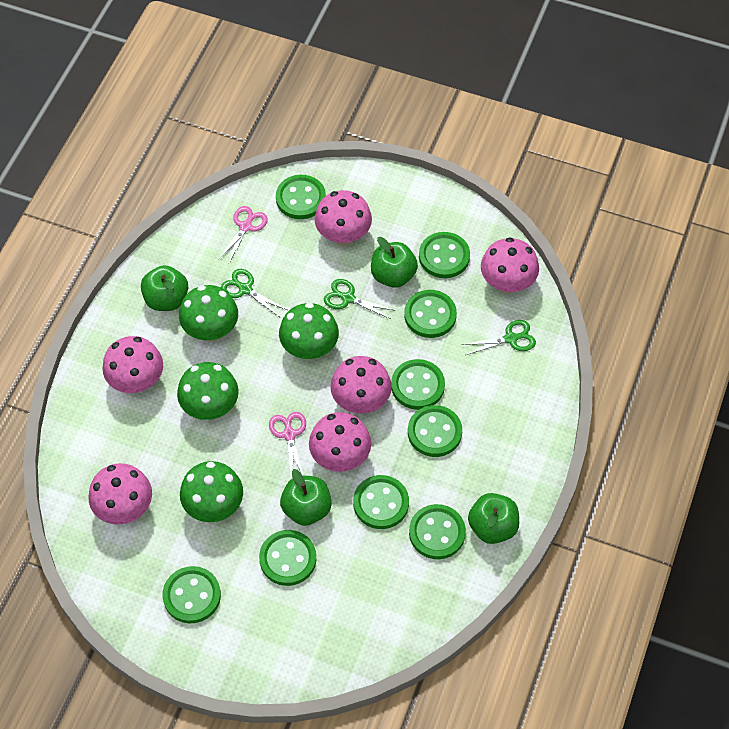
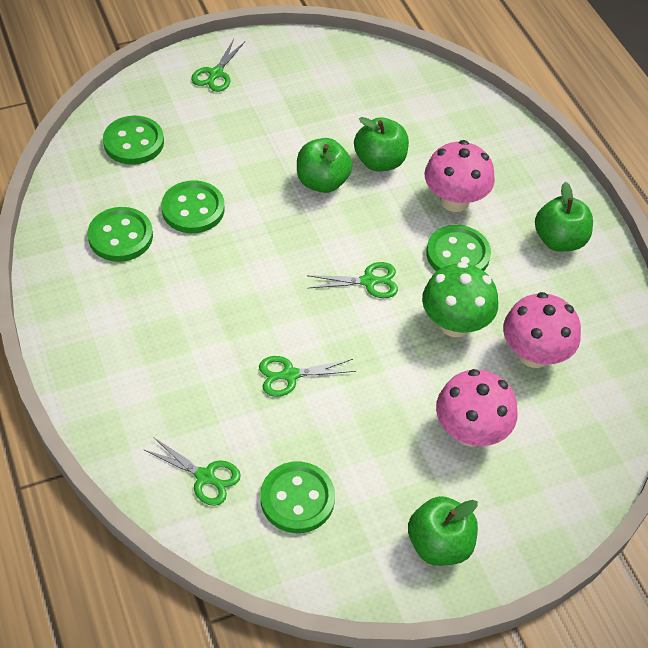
green button: [163,566,221,623] [259,530,316,586] [276,175,326,219] [353,475,409,529] [391,359,445,410] [404,290,457,338] [408,405,462,457] [409,504,466,559] [419,232,470,278] = 9 -> [88,207,153,262] [103,116,164,165] [161,180,225,233] [260,461,335,533] [426,225,491,272] = 5
green mushroom: [177,362,239,420] [179,285,238,341] [180,461,243,522] [279,303,339,360] = 4 -> [422,262,498,337] = 1
green scissors: [221,269,287,316] [324,279,396,319] [462,320,536,355] = 3 -> [143,437,241,506] [191,39,245,92] [259,356,356,397] [307,262,398,298] = 4
pink mushroom: [89,463,152,525] [102,336,163,393] [309,412,371,472] [314,190,372,246] [330,356,392,414] [481,237,539,294] = 6 -> [425,140,495,212] [436,369,517,447] [503,292,581,368] = 3
pink scissors: [218,206,268,265] [269,412,306,479] = 2 -> none = 0

